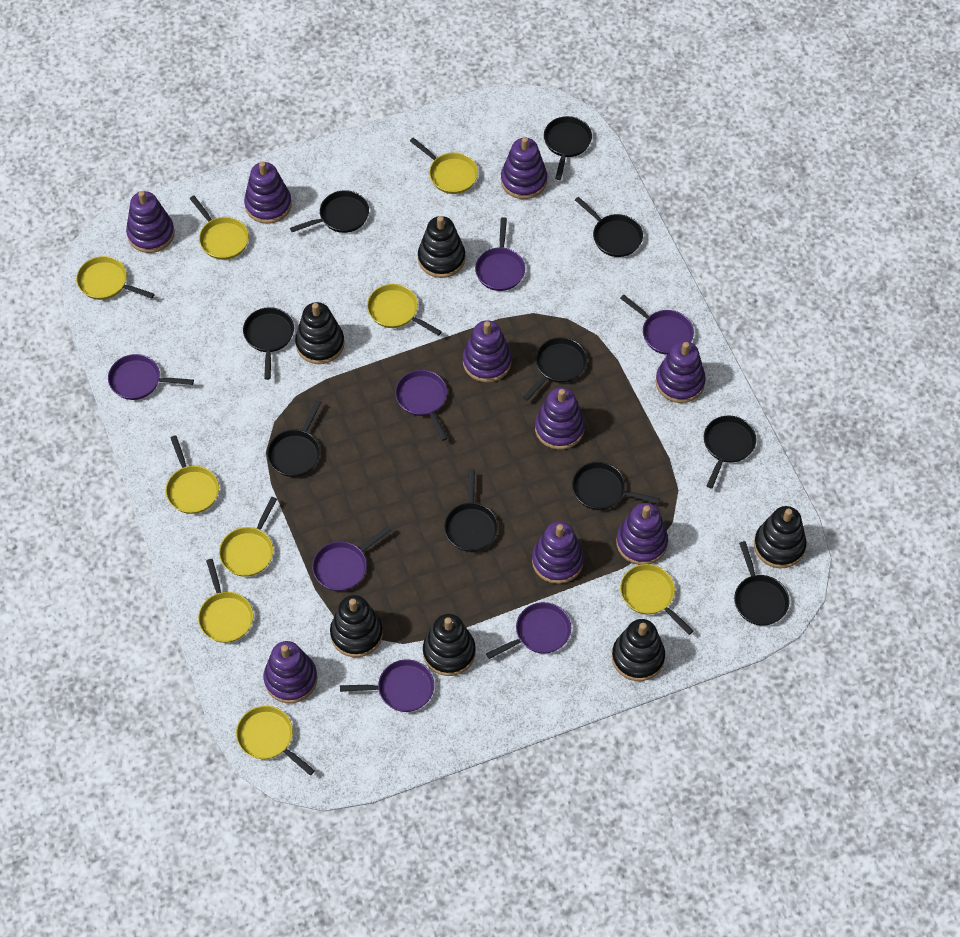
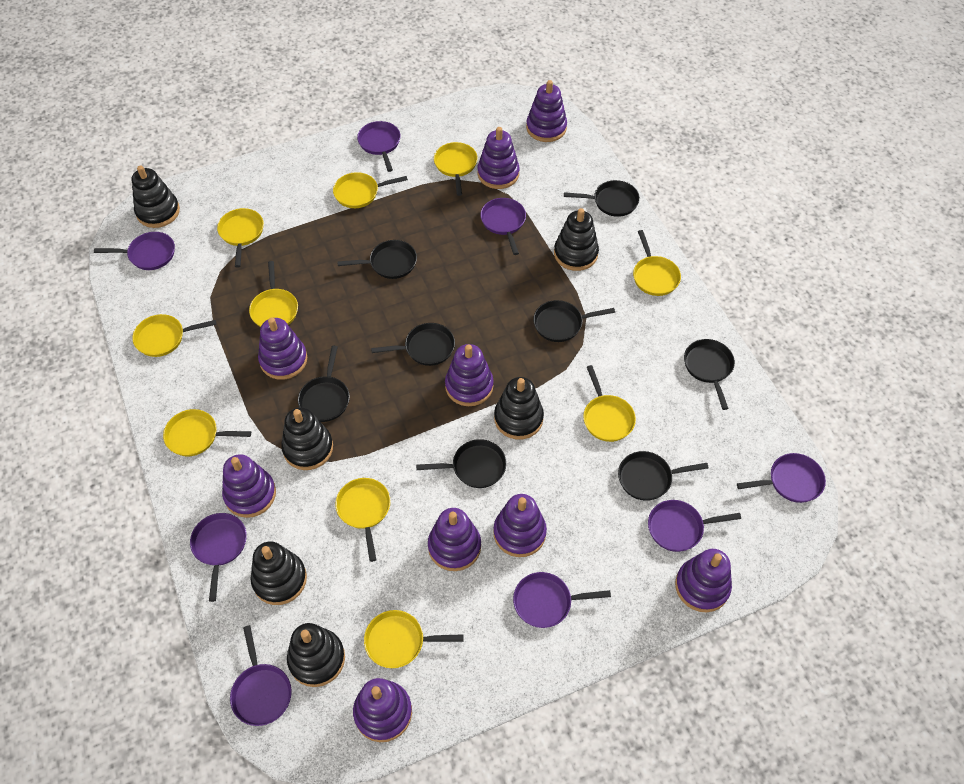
black pan: [243,307,294,380] [267,400,321,477] [290,190,369,233] [444,469,498,552] [522,337,587,401] [544,116,592,180] [572,462,660,510] [575,197,643,257] [704,416,756,489] [734,541,789,626] = 10 -> [298,346,350,422] [337,240,417,279] [371,323,455,366] [416,439,507,488] [533,300,615,342] [564,180,640,217] [618,451,709,501] [684,339,735,410] = 8
purple pan: [108,354,194,400] [312,526,391,591] [340,659,434,712] [395,370,448,441] [475,217,525,291] [486,602,571,659] [620,294,694,355] = 7 -> [94,232,175,270] [190,513,247,602] [230,625,292,726] [357,121,401,172] [480,198,526,255] [513,572,611,628] [648,500,741,552] [737,453,826,503] = 8
yellow pan: [76,256,155,300] [166,435,219,514] [189,196,249,260] [198,559,253,643] [219,497,277,577] [236,706,315,775] [367,284,442,336] [410,137,478,194] [620,564,693,635] = 9 -> [132,314,216,357] [163,409,251,456] [217,208,264,267] [249,261,298,327] [333,172,408,208] [335,478,391,562] [364,610,464,668] [434,142,478,196] [583,365,636,442] [633,230,681,296] = 10

